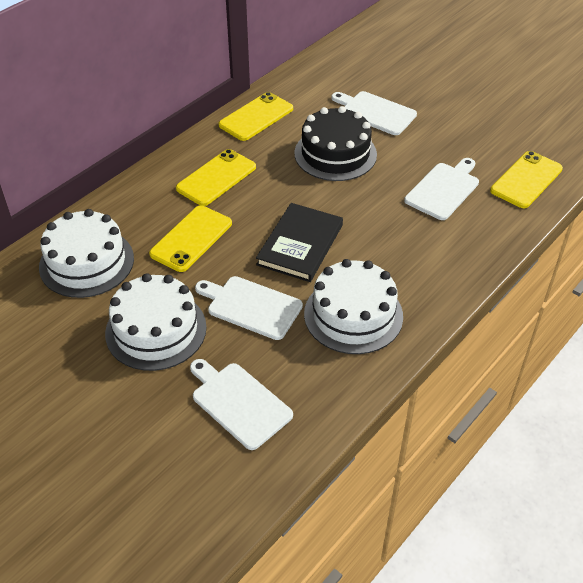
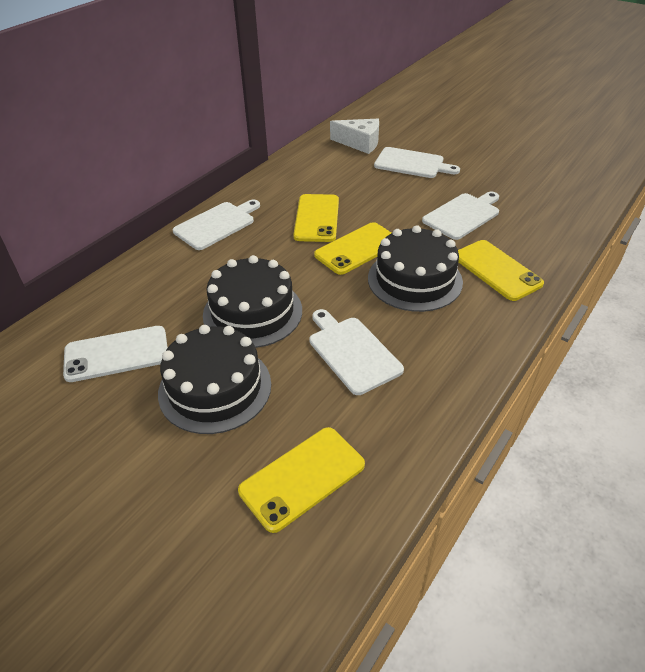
black book: [256,203,343,282] = 1 -> none = 0
black cake: [294,106,377,181] = 1 -> [158,325,271,434] [203,255,302,348] [368,225,463,312] = 3
white cake: [39,209,134,298] [105,273,207,371] [304,259,403,354] = 3 -> none = 0
white cheese: none = 0 -> [330,119,379,154] = 1
white phone: none = 0 -> [63,326,168,382] = 1

